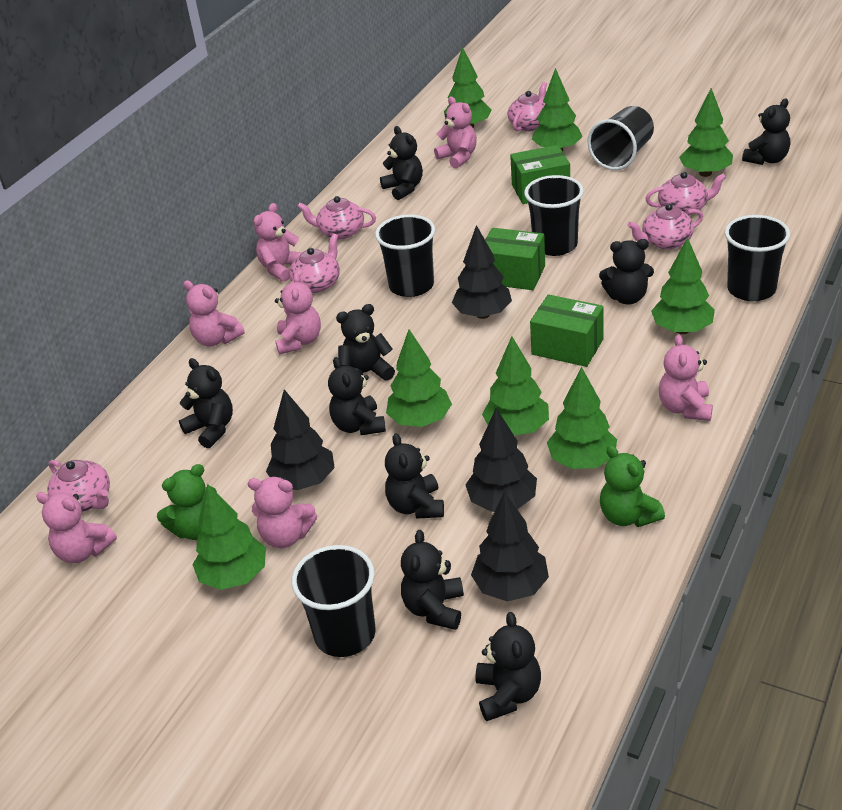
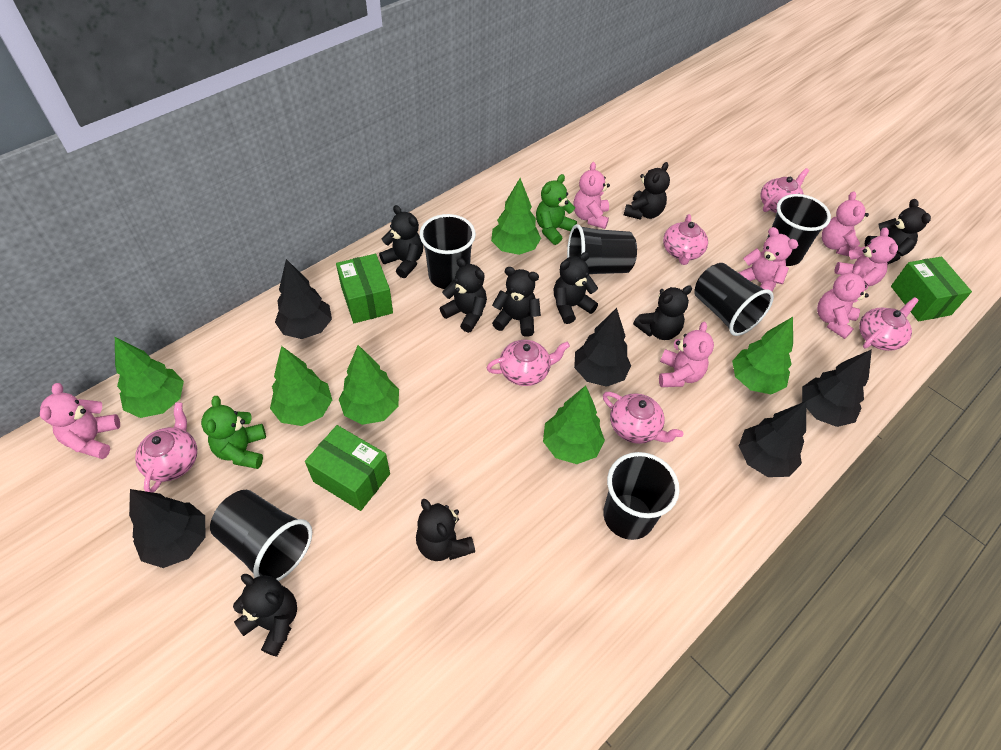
black cup: [292,545,376,657] [375,215,435,297] [524,175,584,256] [588,106,654,170] [725,215,790,301] = 5 -> [210,490,312,581] [420,214,476,289] [567,224,637,275] [603,452,680,540] [694,263,774,336] [766,194,831,266] = 6
black tree: [266,390,335,490] [452,225,512,319] [465,408,537,512] [471,492,549,602] = 4 -> [129,489,205,568] [275,259,332,339] [574,308,631,387] [739,401,807,477] [802,349,872,427] = 5
green tree: [192,484,266,590] [386,329,452,427] [444,47,492,128] [482,336,549,435] [532,68,582,152] [547,367,617,469] [651,237,715,334] [679,88,733,177] = 8 -> [115,337,184,418] [270,346,332,426] [339,345,399,425] [491,178,541,255] [543,386,605,464] [732,317,793,394] = 6

